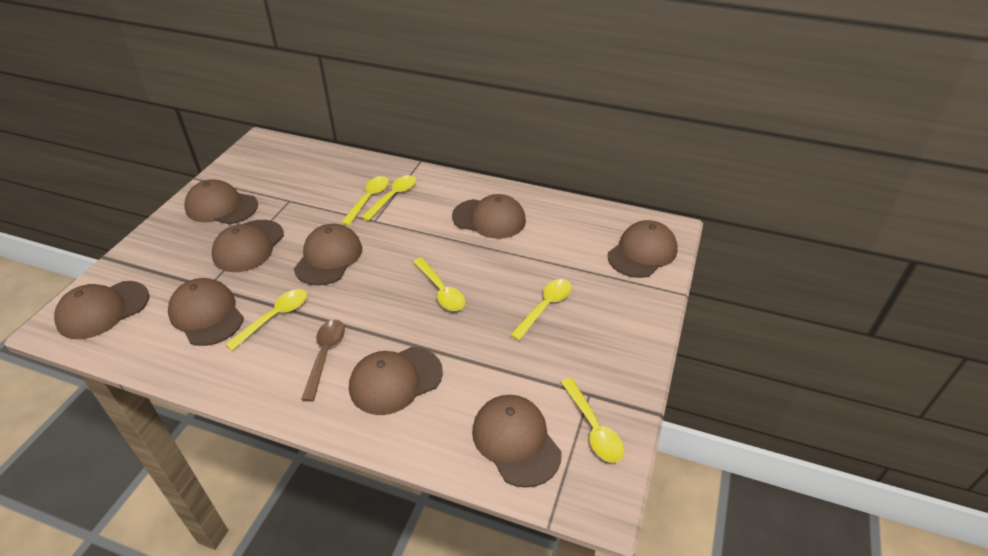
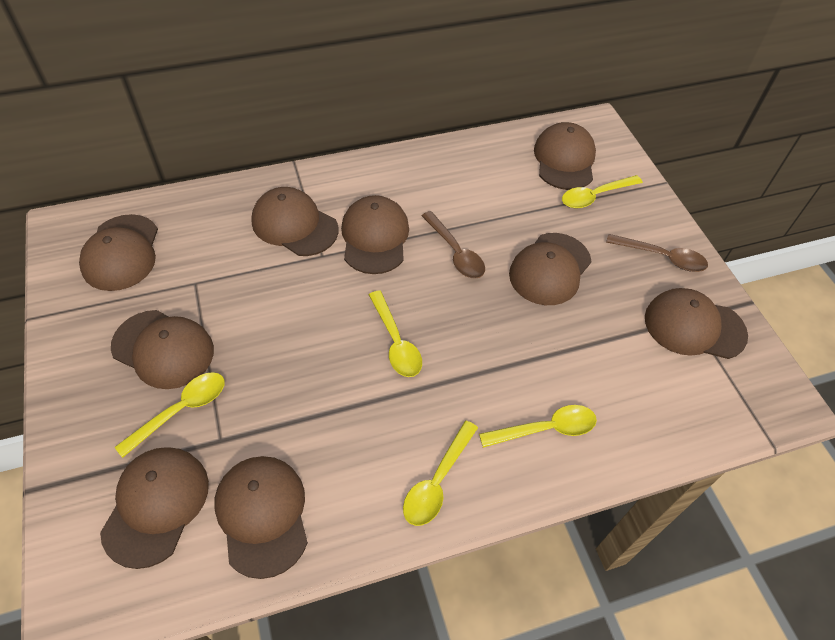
brown spoon: [301,320,345,402] = 1 -> [422,211,485,279] [606,234,708,272] = 2
yellow spoon: [225,289,307,351] [341,176,389,225] [361,175,416,221] [413,258,465,311] [510,279,572,340] [561,378,624,463] = 6 -> [115,372,225,458] [369,290,422,377] [403,421,478,526] [479,405,597,448] [562,175,643,208] = 5

